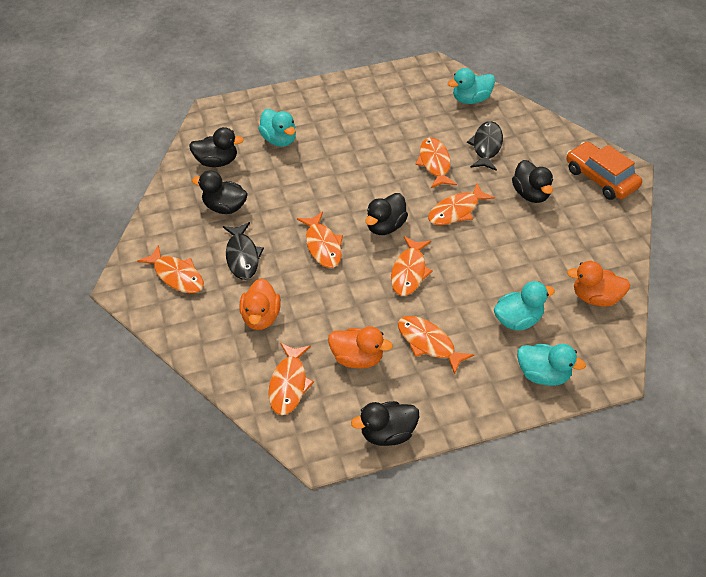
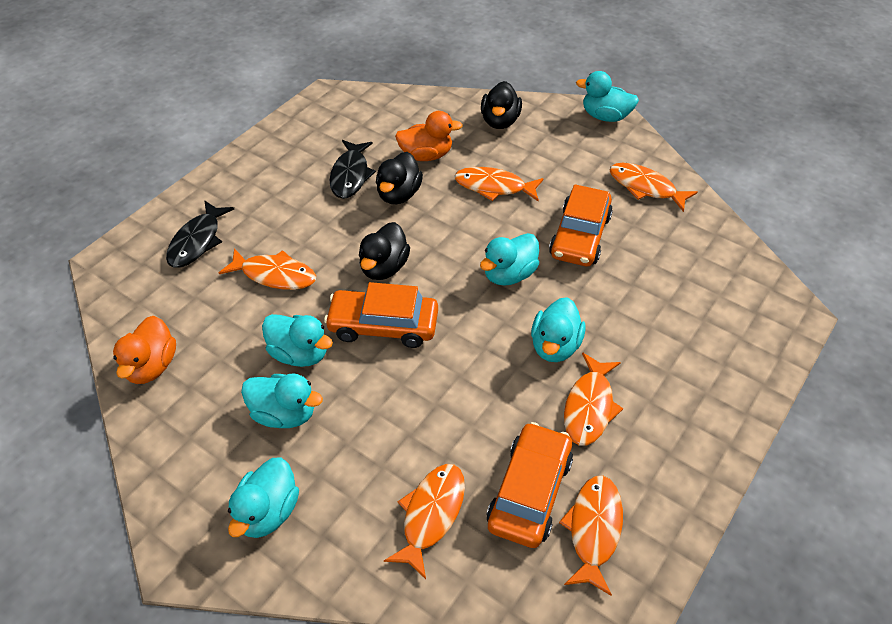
black duck: [189,127,244,167] [192,170,248,214] [351,401,419,446] [365,193,408,235] [512,160,553,203] = 5 -> [359,222,410,280] [376,152,423,204] [481,81,522,129] = 3
orange car: [566,142,642,200] = 1 -> [324,282,438,348] [486,422,573,548] [549,184,613,266] = 3
orange duck: [239,278,281,330] [328,326,393,369] [567,261,631,307] = 3 -> [113,316,176,384] [395,111,463,161] = 2
orange fish: [137,245,204,293] [268,343,314,415] [297,212,343,268] [391,236,433,296] [398,316,474,374] [415,137,457,188] [428,184,495,225] = 7 -> [219,248,316,290] [384,464,465,579] [454,167,544,201] [559,476,623,596] [564,352,623,446] [609,163,698,212] = 6
turquoise duck: [258,109,296,147] [448,68,495,104] [494,281,555,330] [517,344,586,386] = 4 -> [228,457,299,538] [241,373,323,428] [262,314,333,367] [480,233,539,286] [531,297,586,362] [576,71,639,122] = 6

